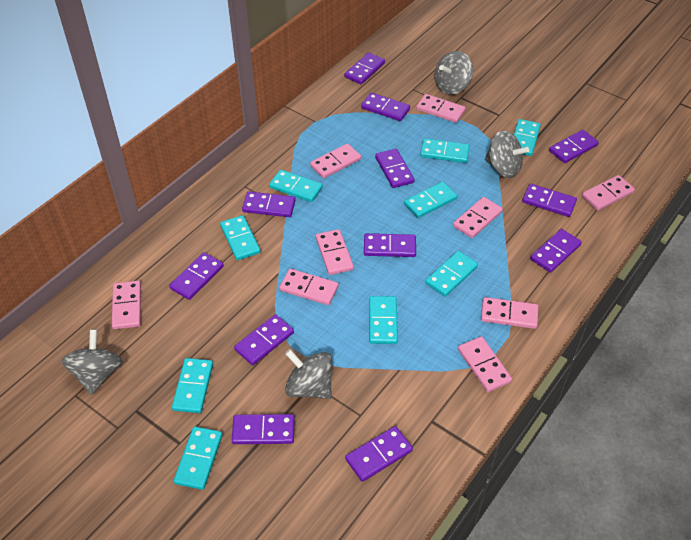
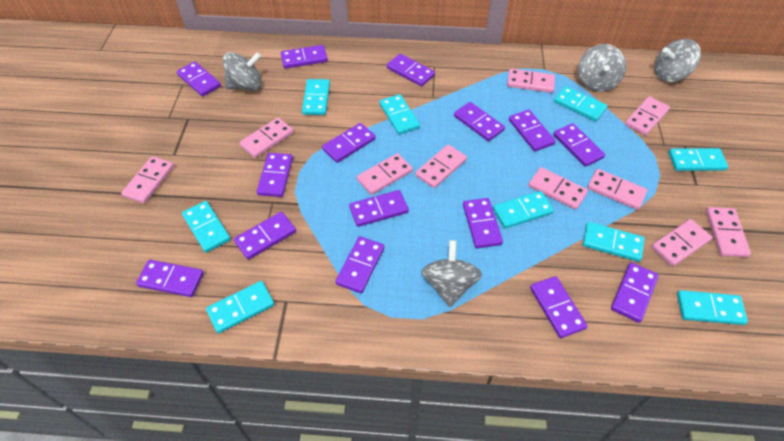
pink domino: [112,281,141,329] [279,269,339,305] [310,143,361,178] [316,229,354,275] [416,94,466,123] [453,197,503,238] [458,336,512,392] [481,297,538,329] [582,175,635,211] = 9 -> [121,156,174,203] [240,118,293,158] [357,153,413,195] [415,144,467,188] [507,69,555,93] [528,167,588,210] [587,169,648,210] [625,96,670,135] [652,219,712,266] [706,207,751,257] = 10
purple domino: [169,252,224,300] [232,414,295,444] [234,314,294,365] [242,192,296,217] [344,52,385,84] [345,426,413,482] [361,93,410,121] [364,233,416,257] [375,149,415,188] [522,184,577,217] [530,229,582,273] [549,130,599,163] = 12 -> [136,260,204,297] [177,61,221,97] [234,212,296,260] [257,153,293,197] [281,45,328,69] [322,123,376,163] [335,236,384,293] [349,190,409,227] [387,54,435,86] [454,102,505,141] [463,198,503,248] [509,110,556,152] [530,276,587,338] [554,123,605,167] [611,262,659,323] = 15

